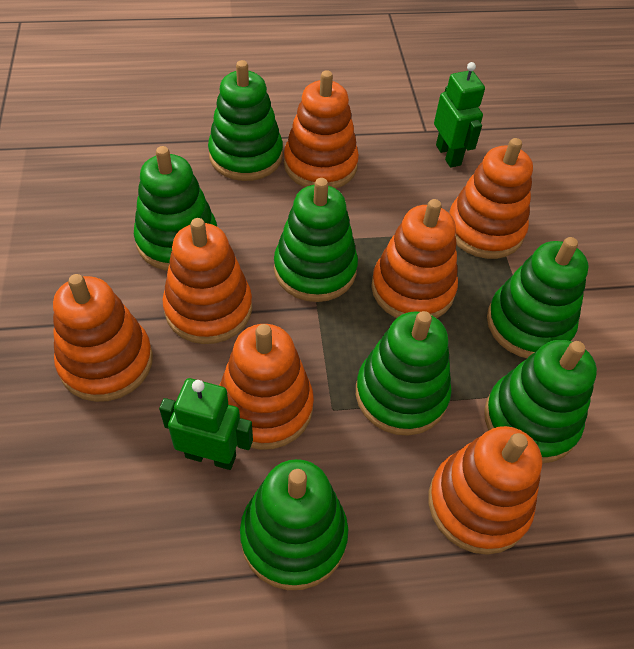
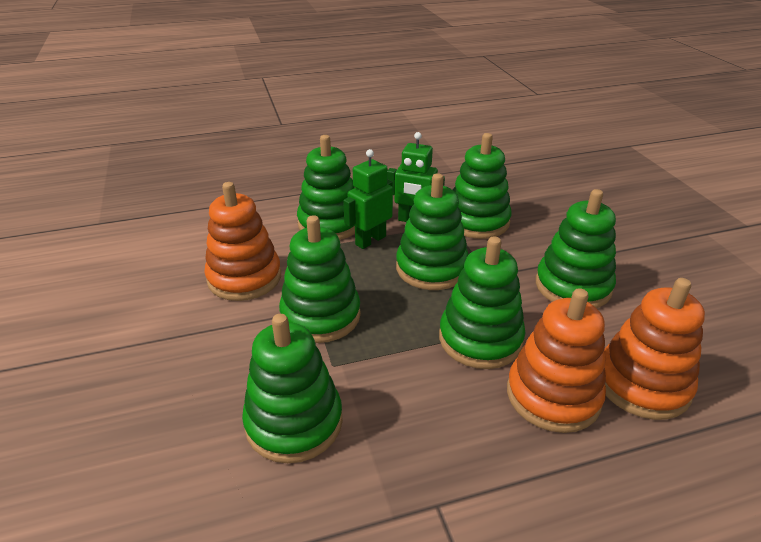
orange stacking toy: [53,274,153,402] [162,218,252,344] [219,324,314,450] [284,70,359,189] [371,199,458,318] [428,426,542,555] [449,138,533,259] = 7 -> [204,182,281,301] [507,288,606,433] [604,278,705,420] = 3

